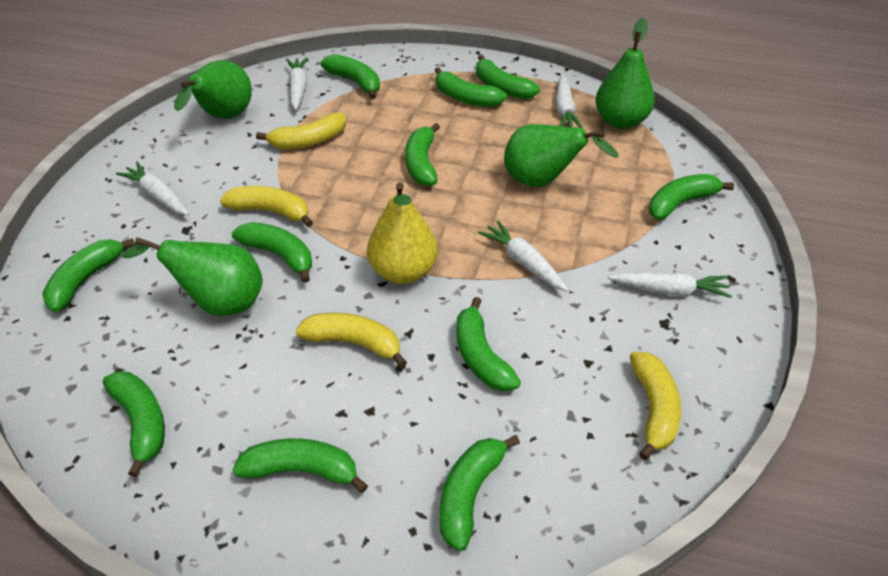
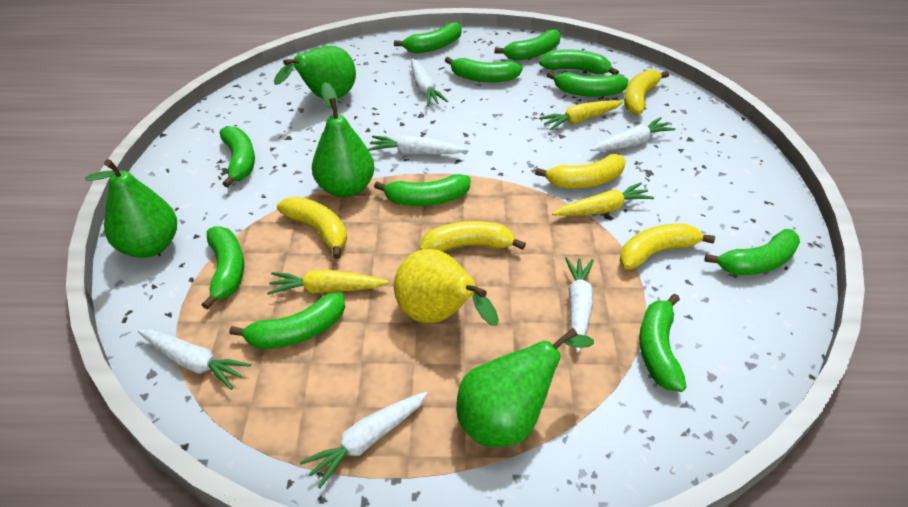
white carrot: [116,162,189,215] [286,57,308,110] [478,221,568,292] [555,75,583,129] [608,272,732,298] = 5 -> [138,330,251,390] [300,392,428,488] [368,136,466,154] [411,58,448,106] [565,257,594,353] [590,117,676,151] = 6
yellow banana: [220,186,313,227] [256,112,346,149] [296,313,407,368] [630,352,681,460] = 4 -> [277,197,347,259] [420,221,526,252] [535,154,626,188] [620,224,715,270] [624,69,669,115] = 5
yellow carrot: none = 0 -> [267,270,389,295] [539,100,623,131] [552,183,654,216] = 3

